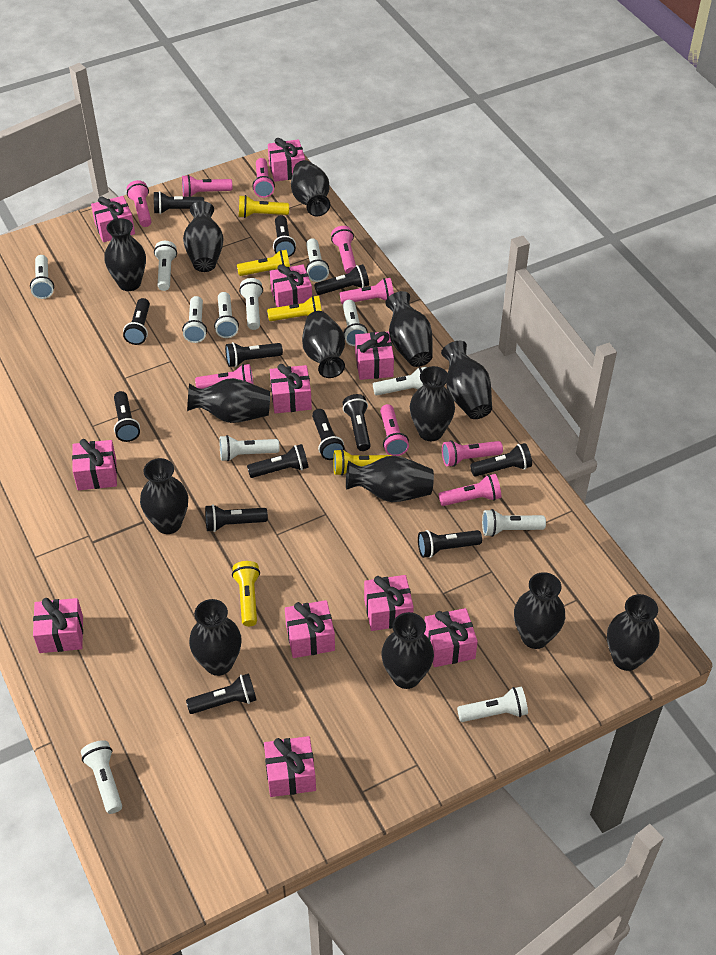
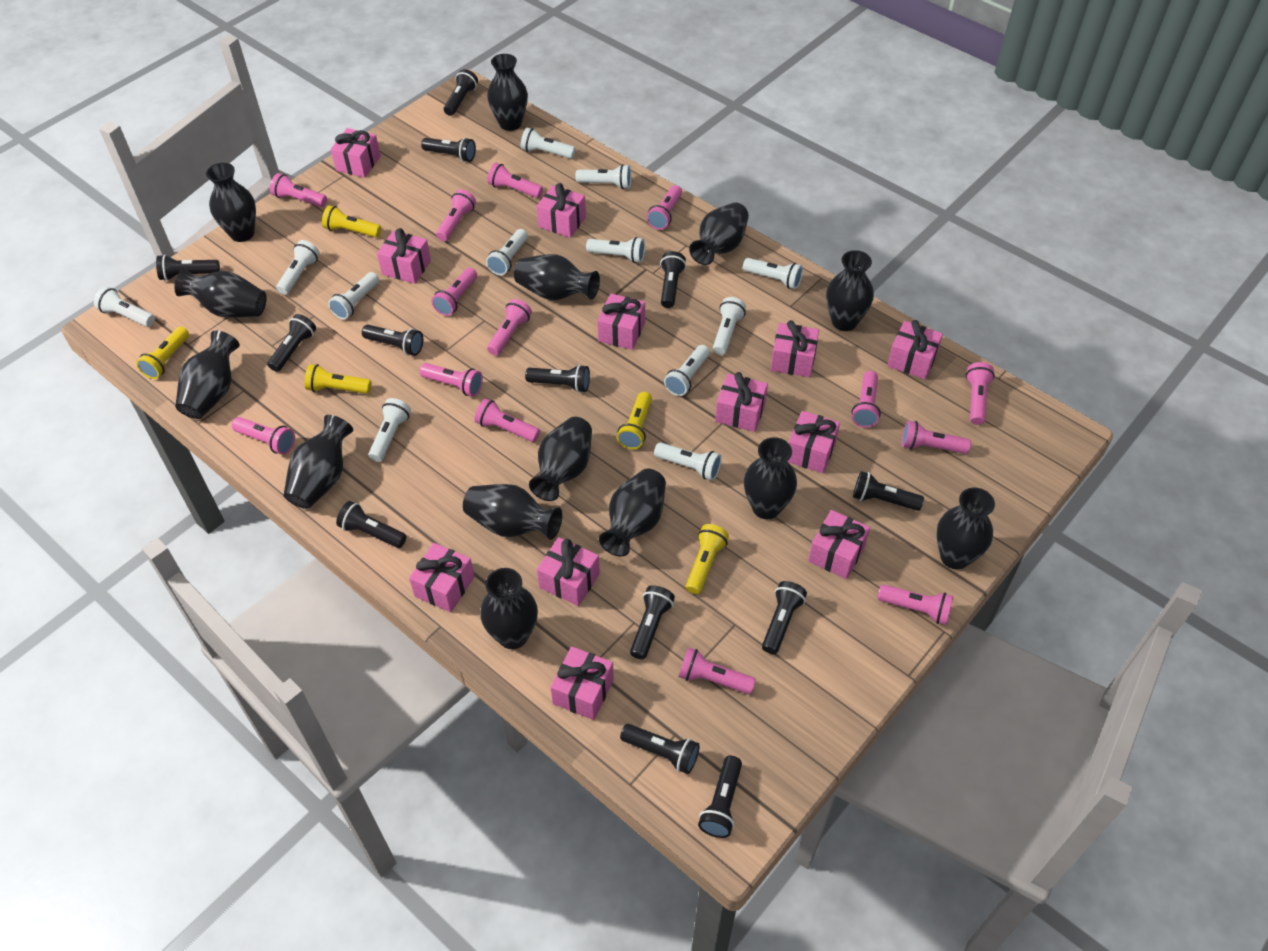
pink flashlight: [127,180,152,227] [182,175,232,197] [195,364,253,389] [252,158,275,198] [331,226,356,274] [339,278,394,304] [380,404,409,456] [438,474,501,506] [442,440,503,467] = 9 -> [232,417,295,455] [270,173,327,207] [420,363,483,396] [431,268,477,316] [436,189,476,241] [474,398,540,442] [487,163,543,198] [487,299,532,356] [647,185,682,230] [678,648,756,694] [852,371,881,428] [877,584,954,625] [902,421,971,454] [966,362,995,425] = 14
pink gift: [33,598,83,653] [72,439,117,490] [91,196,135,242] [264,736,316,797] [268,138,305,182] [270,264,312,307] [270,364,312,414] [285,600,335,658] [355,331,394,380] [364,575,414,631] [424,608,478,667] = 11 -> [331,128,381,178] [377,228,431,284] [409,543,474,612] [537,183,586,238] [537,537,600,606] [550,646,614,720] [597,294,645,350] [715,372,768,432] [771,320,819,377] [787,411,840,473] [808,510,870,579] [887,320,943,379] = 12

